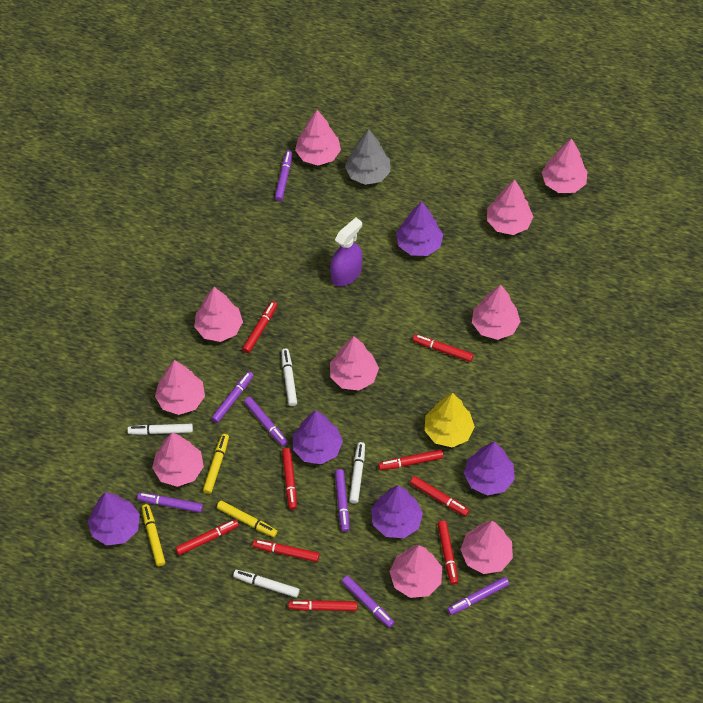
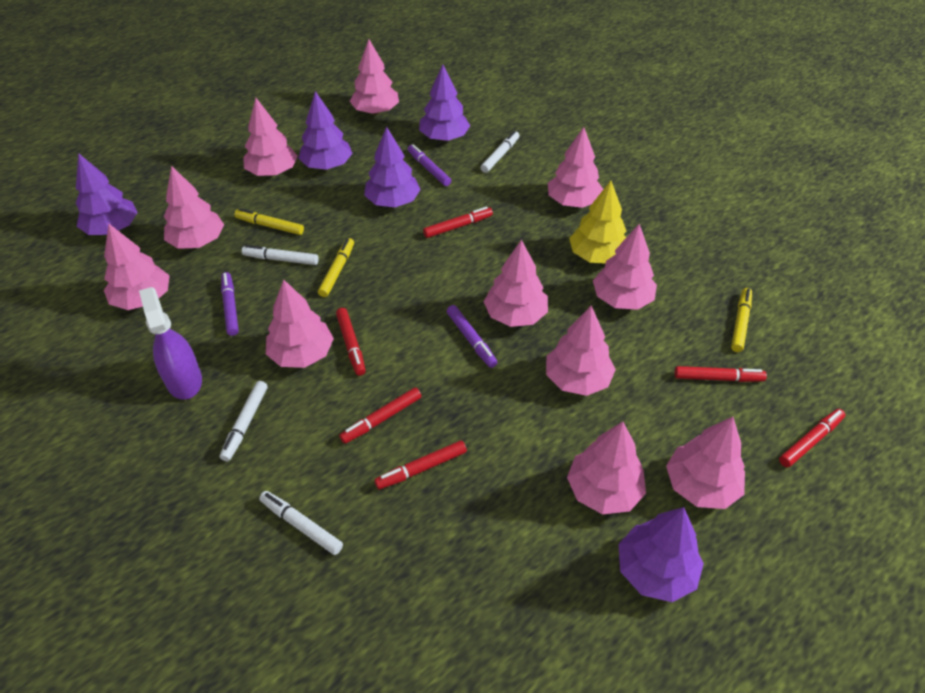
grey tree: [345,129,391,185] = 1 -> none = 0
pink tree: [152,433,204,487] [155,360,205,415] [194,287,243,342] [295,110,341,165] [330,336,379,391] [389,545,442,598] [460,521,513,574] [472,284,520,340] [487,179,533,235] [541,138,588,193] = 10 -> [104,224,170,310] [164,166,224,249] [243,98,298,176] [266,279,334,368] [349,39,399,115] [483,240,548,327] [546,306,616,396] [548,127,603,208] [567,422,646,514] [593,224,657,310] [666,417,745,509] = 11
purple marker: [137,493,203,513] [211,371,254,423] [244,397,288,447] [275,151,292,201] [335,469,349,532] [341,576,394,628] [447,577,509,615] = 7 -> [221,272,239,336] [408,144,451,186] [447,305,497,368] = 3
red marker: [175,519,239,555] [242,301,277,353] [252,539,319,562] [282,448,297,510] [288,600,357,611] [378,450,443,470] [410,476,469,516] [413,334,474,362] [438,520,458,585] = 9 -> [336,308,366,376] [339,387,421,444] [374,440,467,489] [423,207,493,238] [674,366,767,382] [779,409,845,467] = 6

